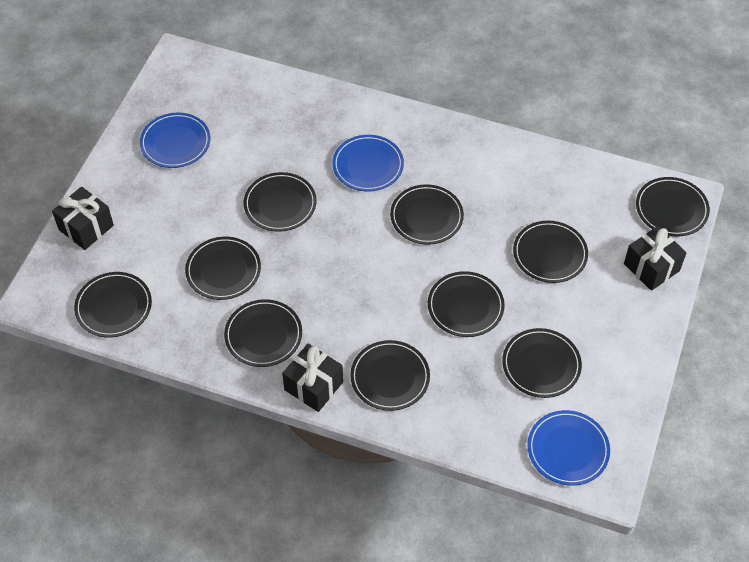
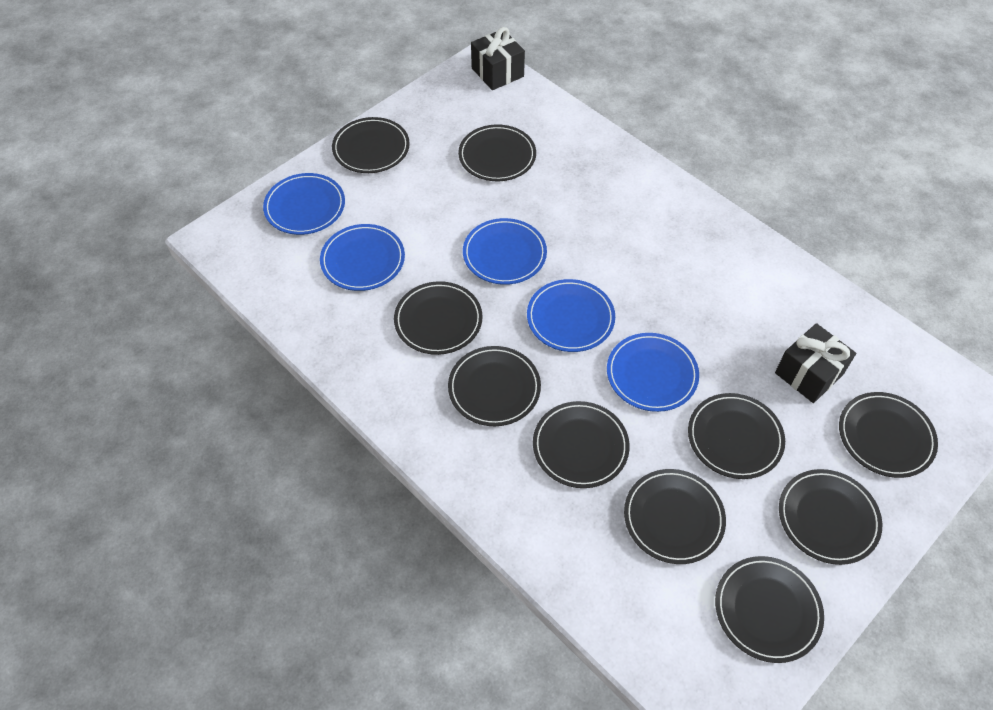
black gift: [52,187,114,250] [282,344,343,412] [624,226,687,291] = 3 -> [471,27,525,90] [775,323,856,403] = 2
blue plate: [140,113,210,168] [332,135,404,191] [527,410,610,486] = 3 -> [263,173,345,235] [320,224,405,291] [463,218,547,285] [527,279,615,352] [607,333,699,412] = 5

